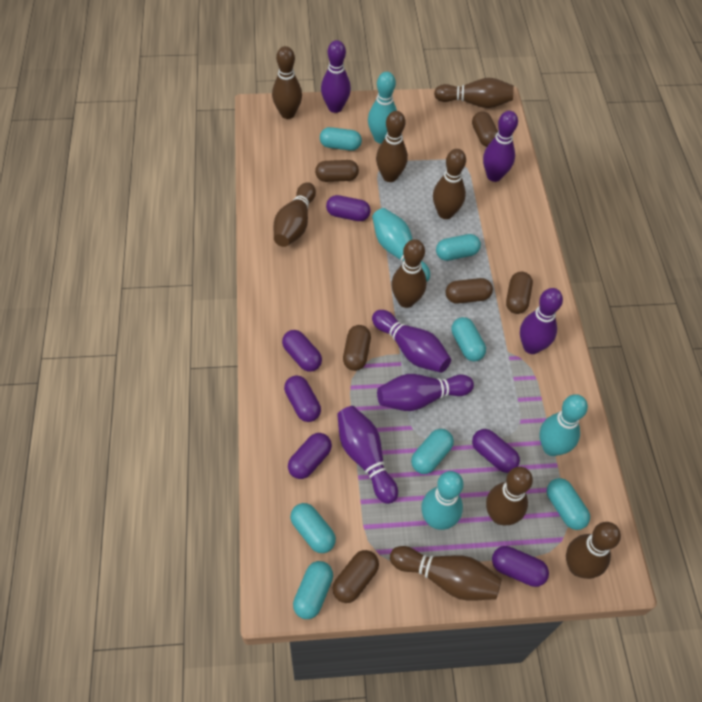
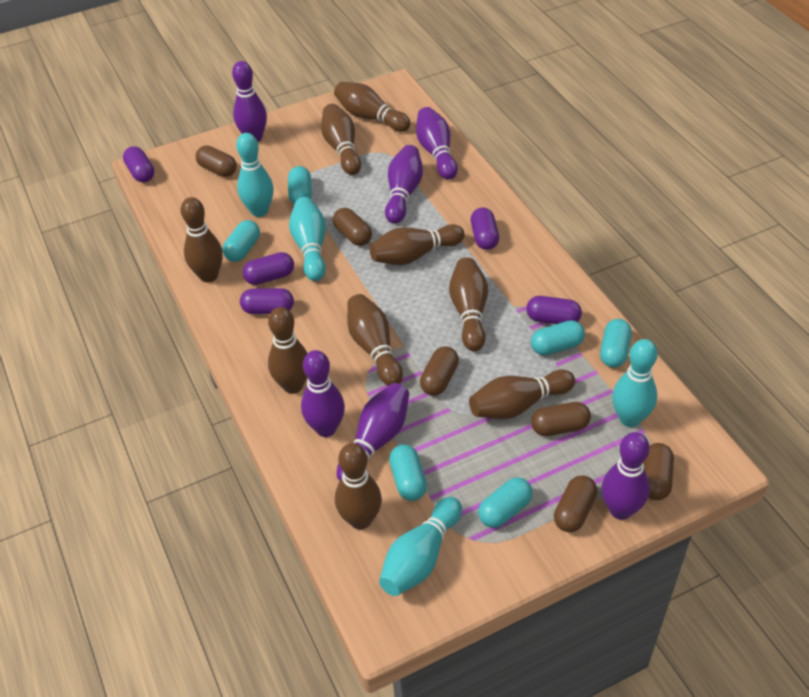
purple capsule: [282,330,322,372] [284,376,321,422] [288,433,332,479] [326,195,371,221] [472,429,520,473] [492,546,549,587] = 6 -> [123,146,154,182] [240,288,294,314] [243,252,294,285] [471,208,499,250] [526,296,582,324] = 5
turquoise capsule: [290,503,336,553] [293,561,333,619] [320,127,362,151] [411,429,454,474] [436,234,481,261] [451,317,486,361] [547,478,590,530] = 7 -> [223,220,260,262] [288,166,312,204] [389,444,427,501] [478,477,533,528] [531,320,585,355] [600,319,632,368] = 6

